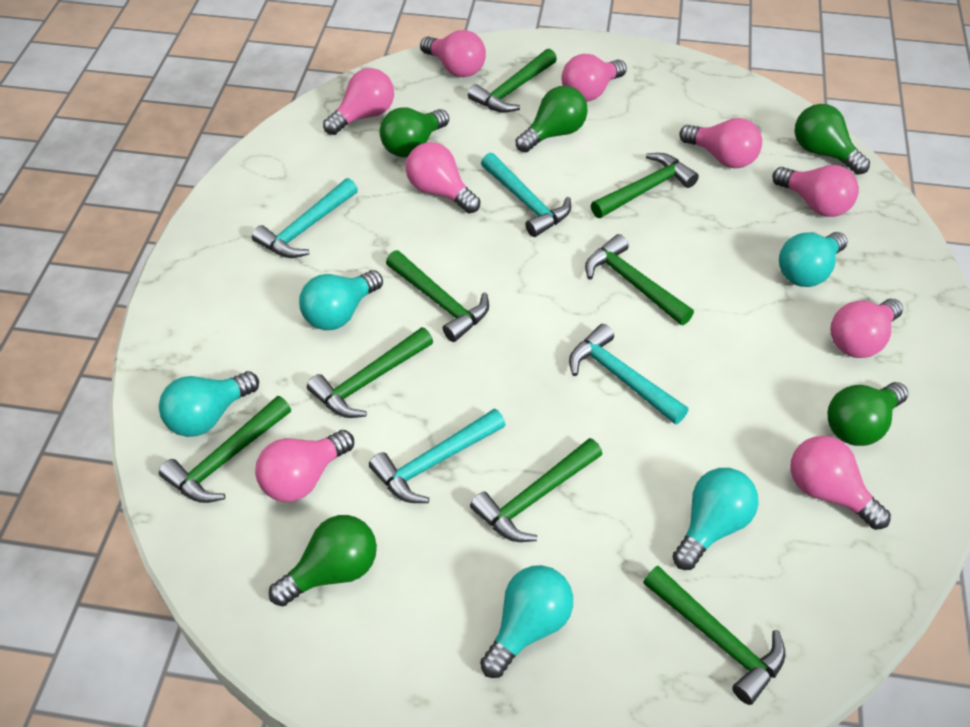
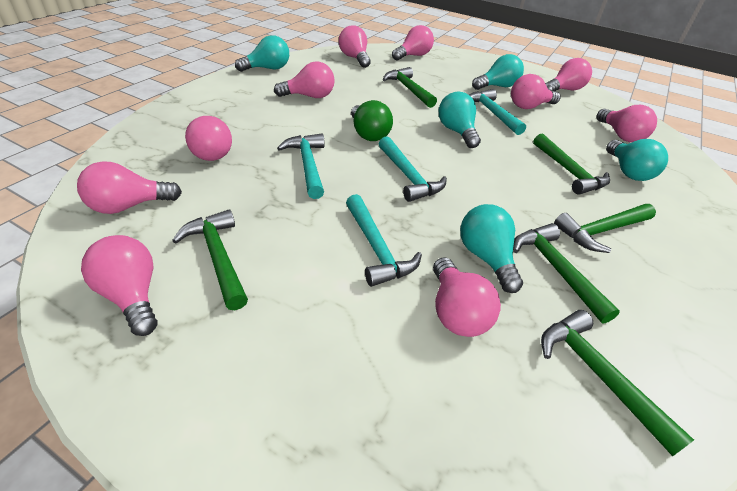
green hammer: [159,396,291,503] [307,327,433,418] [386,250,489,342] [468,49,557,113] [470,438,602,542] [585,234,694,325] [591,153,699,218] [643,566,786,705] = 8 -> [172,209,248,310] [383,67,437,108] [513,223,620,324] [533,134,610,195] [541,310,694,456] [554,204,656,253] = 6
green light bulb: [269,515,377,607] [380,107,449,157] [516,86,588,153] [795,104,870,175] [827,382,908,446] = 5 -> [351,100,393,141] = 1
pink light bulb: [255,430,354,502] [323,68,394,135] [406,142,480,213] [420,30,486,77] [562,54,627,102] [679,118,762,168] [772,165,859,217] [790,436,891,530] [830,299,903,358] = 9 -> [77,161,182,214] [81,235,158,336] [185,116,232,161] [274,61,335,98] [339,25,371,68] [392,25,434,60] [433,257,501,337] [511,74,561,109] [545,58,592,91] [596,105,657,142] = 10

